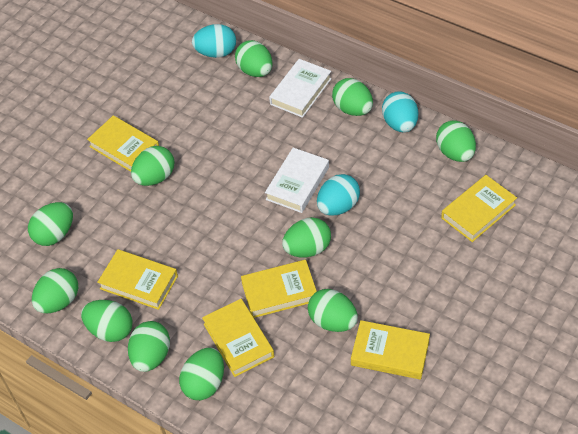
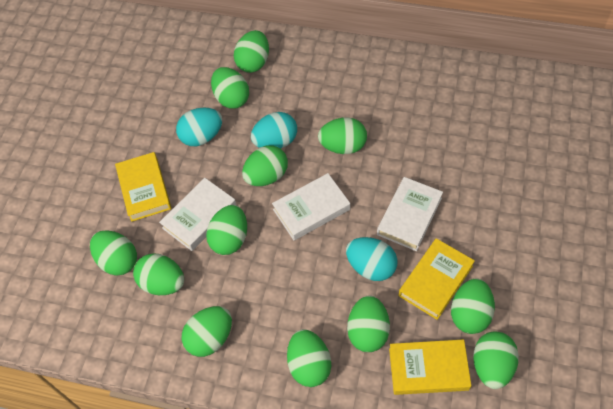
green egg: [28,202,73,246] [32,268,78,313] [81,300,133,342] [128,321,170,372] [131,146,174,186] [179,348,224,400] [235,40,273,77] [282,217,331,257] [308,289,358,332] [332,78,373,116] [436,120,476,162] = 11 -> [90,230,137,276] [133,253,184,295] [182,306,232,357] [206,205,247,255] [211,67,249,109] [234,30,269,73] [242,145,288,186] [287,329,331,387] [318,117,367,154] [347,295,390,352] [451,278,495,334] [473,332,519,389] = 12
white book: [265,148,329,213] [269,59,332,118] = 2 -> [159,178,236,251] [272,173,350,241] [377,177,443,251] = 3
yellow book: [87,115,159,172] [97,249,178,310] [202,299,274,377] [241,260,317,318] [351,320,430,379] [441,175,517,242] = 6 -> [115,152,171,222] [389,339,471,395] [399,238,475,320] = 3

